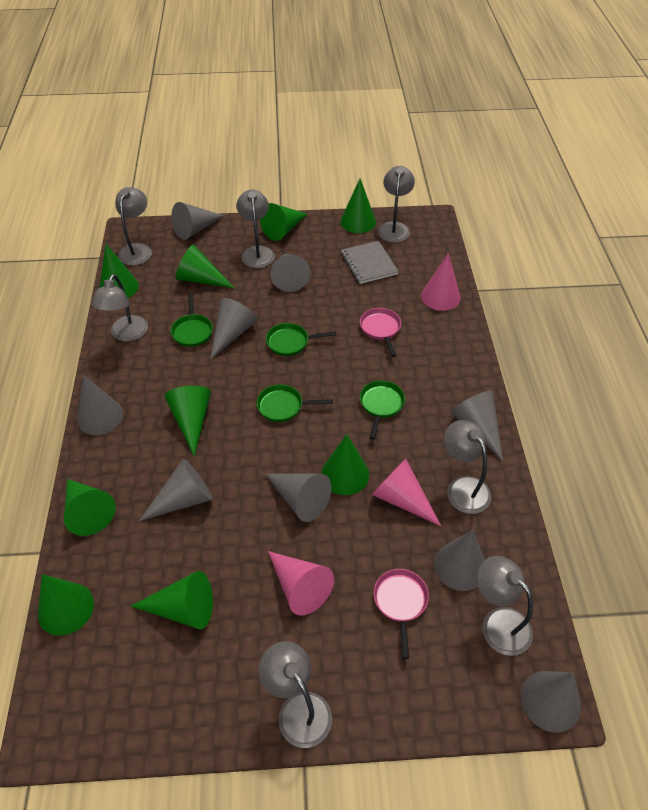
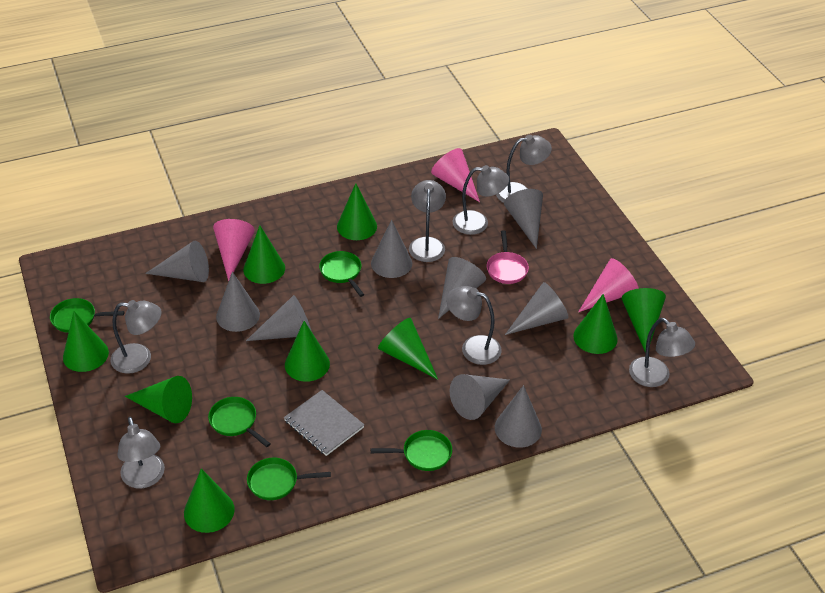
green pan: [171,293,213,347] [257,385,333,422] [266,323,337,356] [360,380,405,439] = 4 -> [50,298,124,333] [208,397,271,447] [247,458,331,500] [319,251,364,297] [371,430,452,471] = 5
pink pan: [360,308,401,357] [373,569,429,659] = 2 -> [487,230,529,284] = 1

